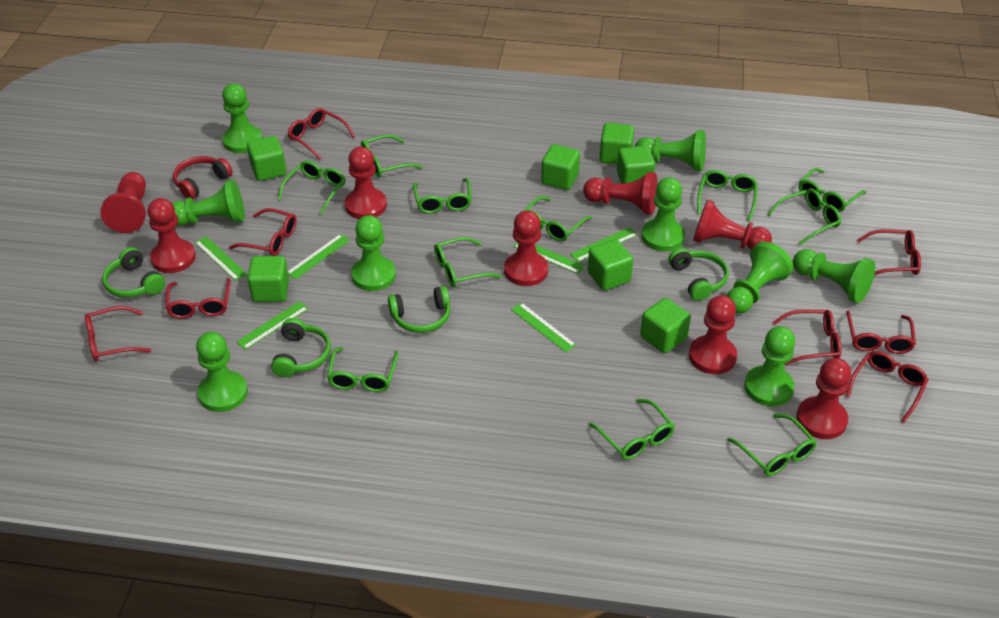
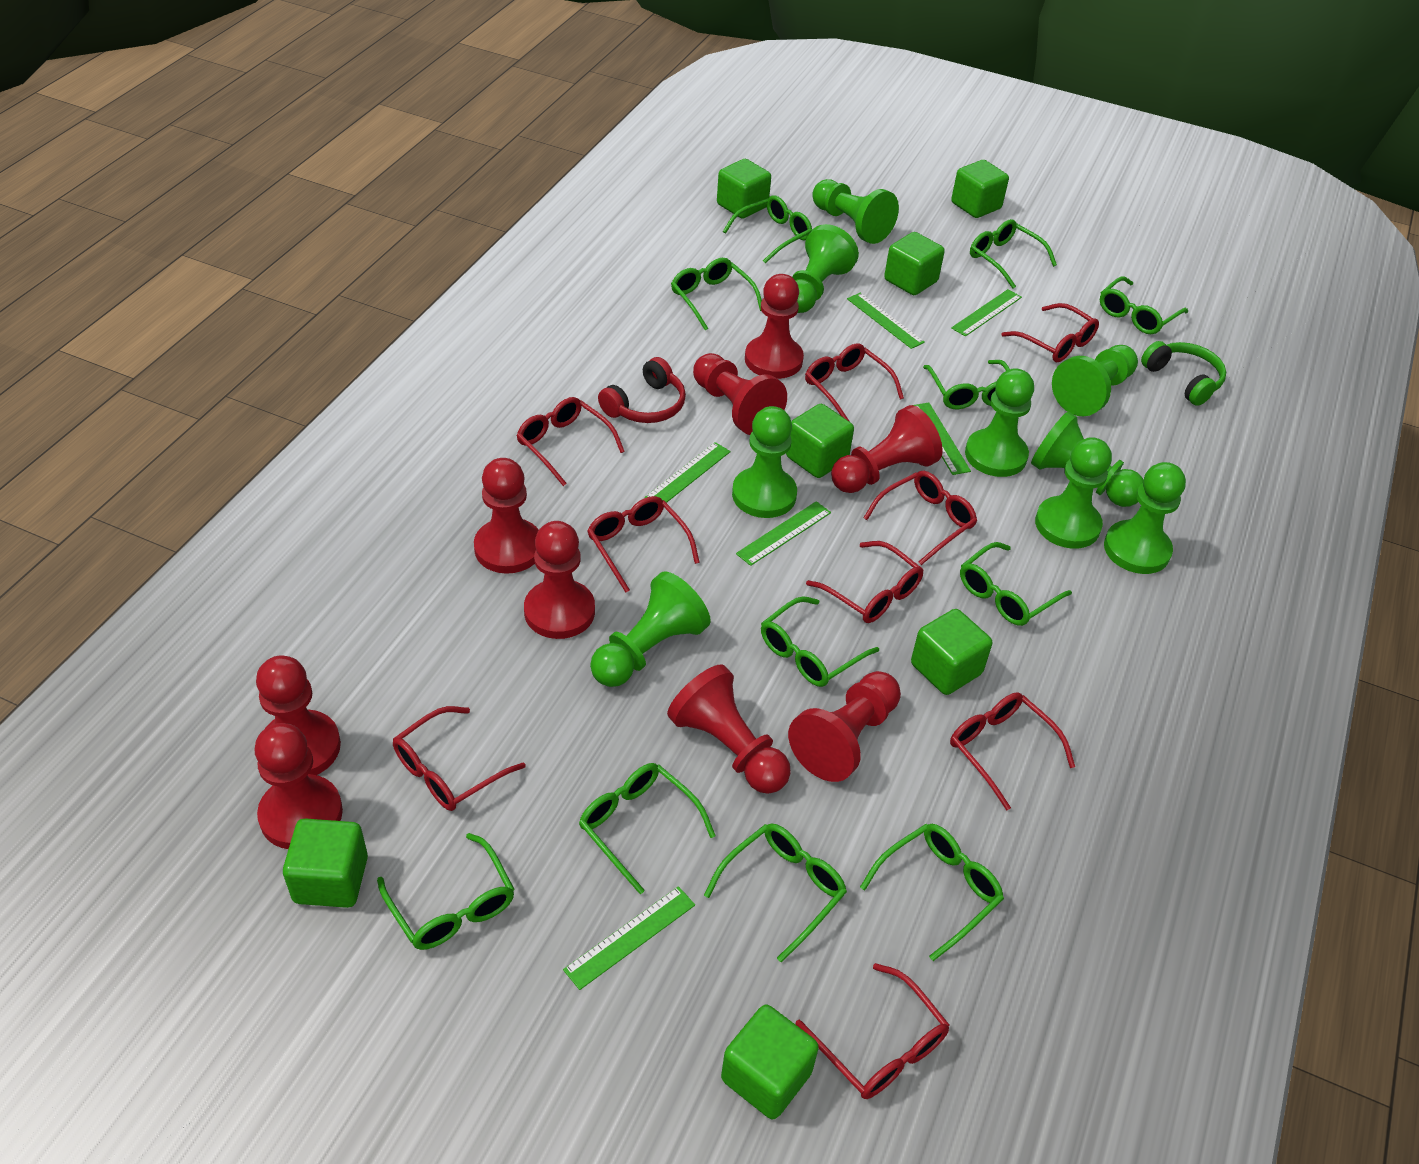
green headphones: [102,247,165,298] [271,318,331,377] [388,286,450,333] [668,248,729,301] = 4 -> [1141,341,1226,406] = 1
red glasses: [85,306,151,361] [166,278,231,319] [229,208,297,256] [288,108,355,160] [773,310,841,365] [846,311,916,354] [846,351,929,423] [857,229,921,275] = 8 -> [393,706,526,811] [516,397,625,486] [587,496,700,592] [796,963,950,1099] [805,343,904,422] [806,541,923,623] [864,471,977,565] [950,692,1075,810] [1001,303,1099,362] = 9
red pawn: [100,172,146,233] [147,198,196,273] [345,147,387,219] [504,211,548,286] [583,172,658,214] [689,295,737,374] [693,200,772,250] [796,358,851,439] = 8 -> [255,723,343,849] [256,655,341,775] [474,458,539,574] [524,521,595,639] [667,664,791,794] [693,353,787,435] [745,274,804,379] [788,671,901,782] [831,405,943,493] = 9

